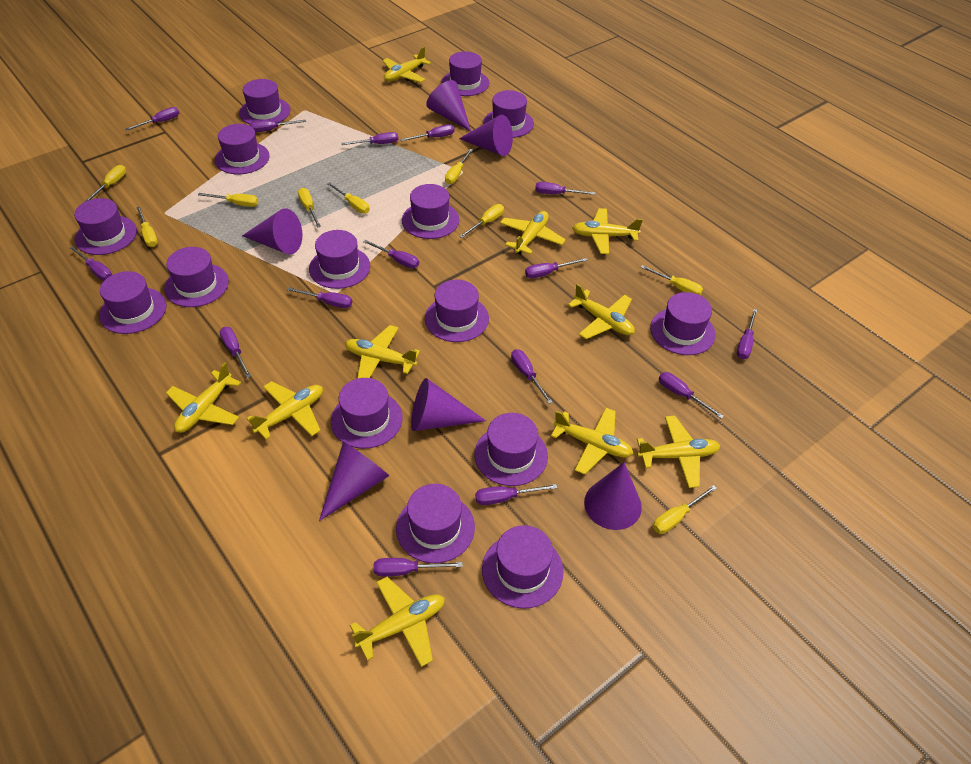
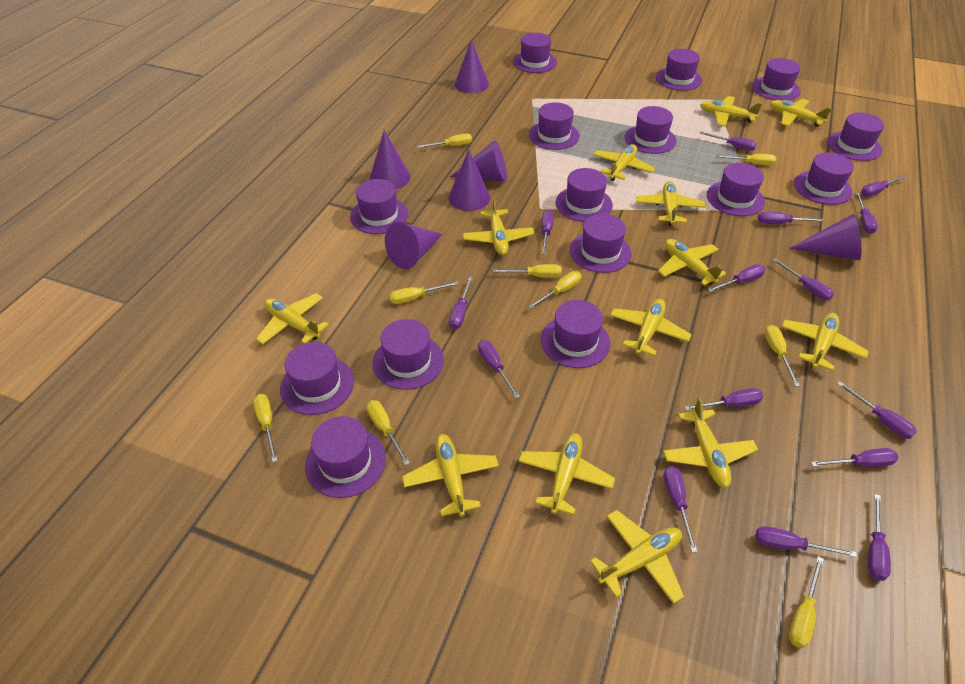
yellow plane: [166,362,241,433] [246,381,323,439] [345,325,420,379] [350,577,445,667] [382,47,431,83] [500,211,566,254] [551,408,633,475] [568,284,635,339] [572,208,643,254] [637,416,720,488] = 10 -> [256,293,329,344] [402,434,499,517] [463,197,534,255] [518,433,615,515] [590,510,684,604] [593,144,655,181] [610,299,692,356] [636,181,705,226] [658,239,726,286] [663,397,758,488] [700,96,762,127] [770,99,832,126] [781,313,869,371] = 13

